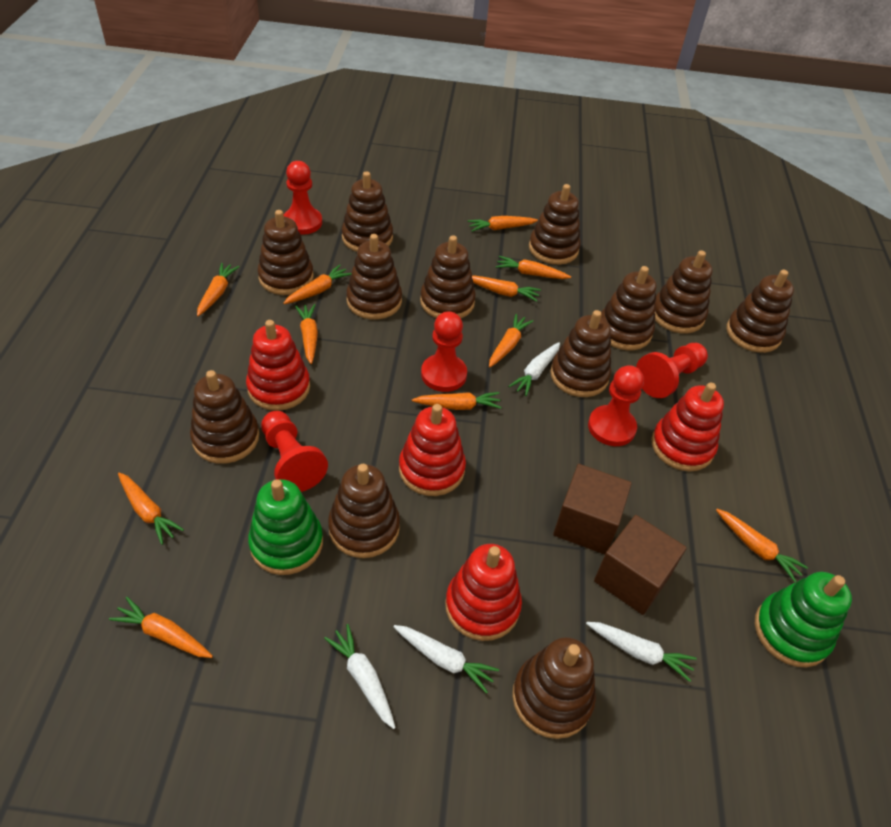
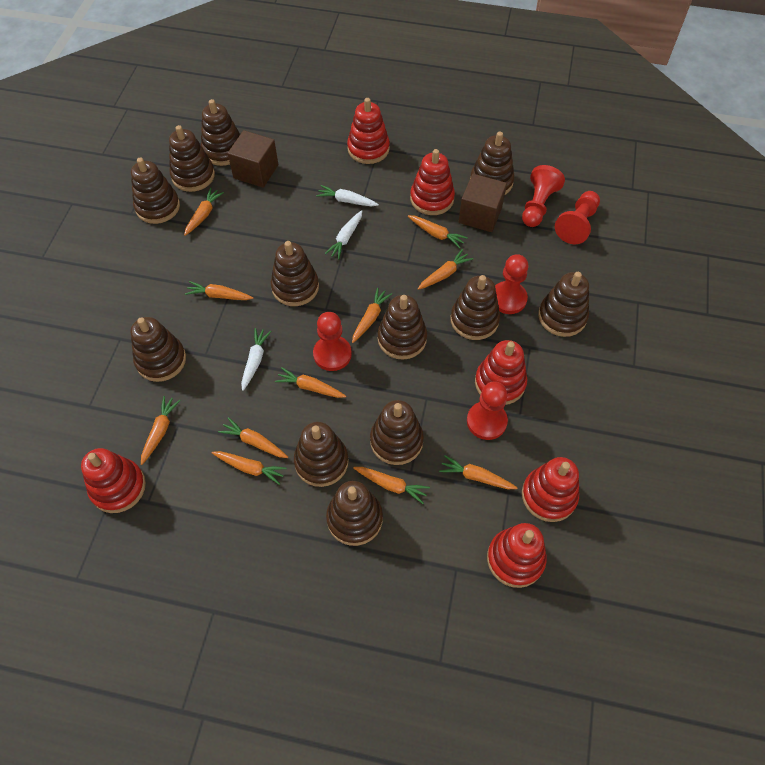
green stacking toy: [248,479,323,575] [755,572,852,667] = 2 -> none = 0
red stacking toy: [246,320,310,411] [399,404,466,496] [445,544,522,641] [651,382,724,471] = 4 -> [81,448,146,513] [347,98,390,164] [410,149,455,215] [475,340,527,405] [487,523,547,588] [522,457,579,522] = 6
white carrot: [324,624,396,729] [393,625,499,694] [508,342,560,396] [586,622,697,682] = 4 -> [241,328,271,391] [316,185,379,206] [325,210,362,259] = 3

